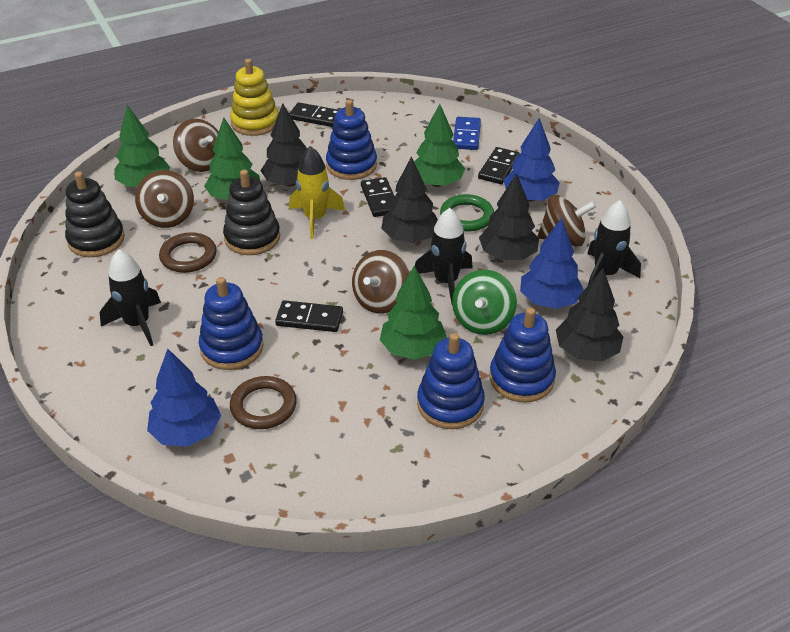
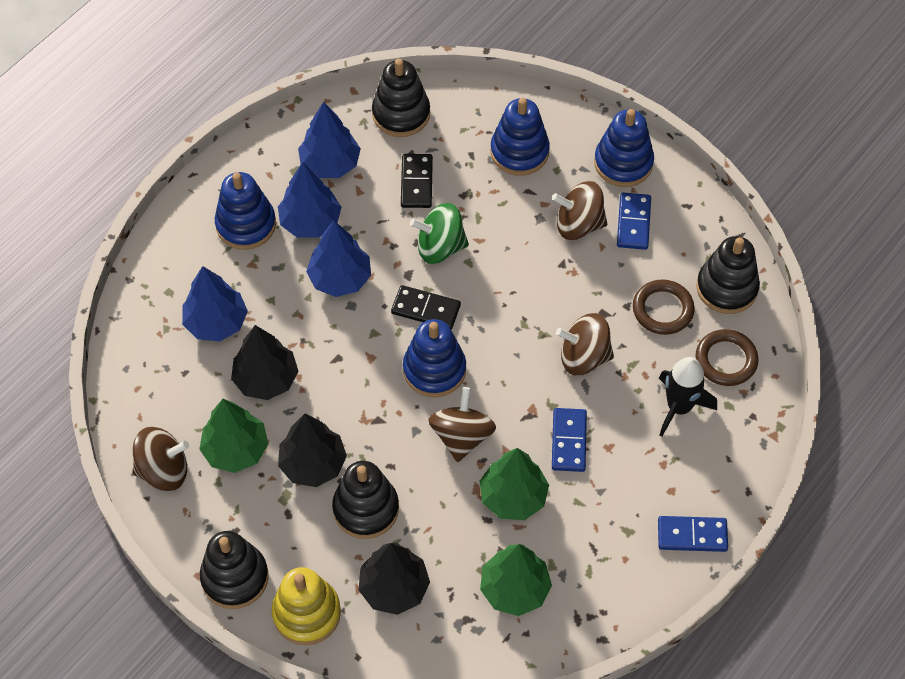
black domino: [275,300,343,332] [289,102,339,127] [361,177,394,217] [478,147,520,184] = 4 -> [391,285,461,329] [401,154,433,208] = 2
black rocket: [100,249,161,346] [415,208,473,304] [587,200,641,285] = 3 -> [659,357,717,437] = 1
black stacking toy: [65,171,125,257] [223,170,280,255] = 2 -> [200,531,269,609] [332,461,399,539] [372,59,430,137] [696,236,760,314] = 4
black tree: [261,103,307,186] [381,156,438,243] [479,173,539,260] [556,268,623,362] = 4 -> [231,325,298,400] [278,414,347,487] [359,543,430,615] = 3
blue domino: [453,117,481,150] = 1 -> [552,408,587,472] [617,193,651,250] [658,516,728,552] = 3
blue tree: [147,349,221,446] [503,118,560,202] [520,218,584,309] = 3 -> [182,266,248,341] [278,162,341,238] [298,102,361,178] [306,221,371,297] = 4
green ring: [440,194,494,231] = 1 -> none = 0
green tree: [114,105,170,187] [204,117,260,200] [380,265,447,360] [414,104,465,187] = 4 -> [199,399,268,473] [480,448,549,520] [480,544,552,616] = 3
yellow rocket: [289,146,345,239] = 1 -> none = 0

